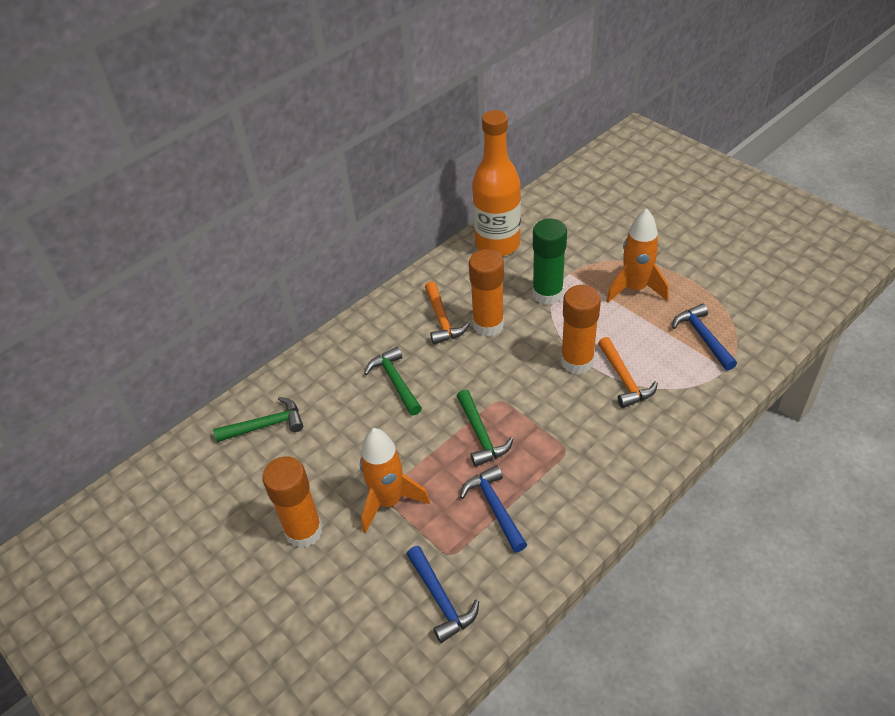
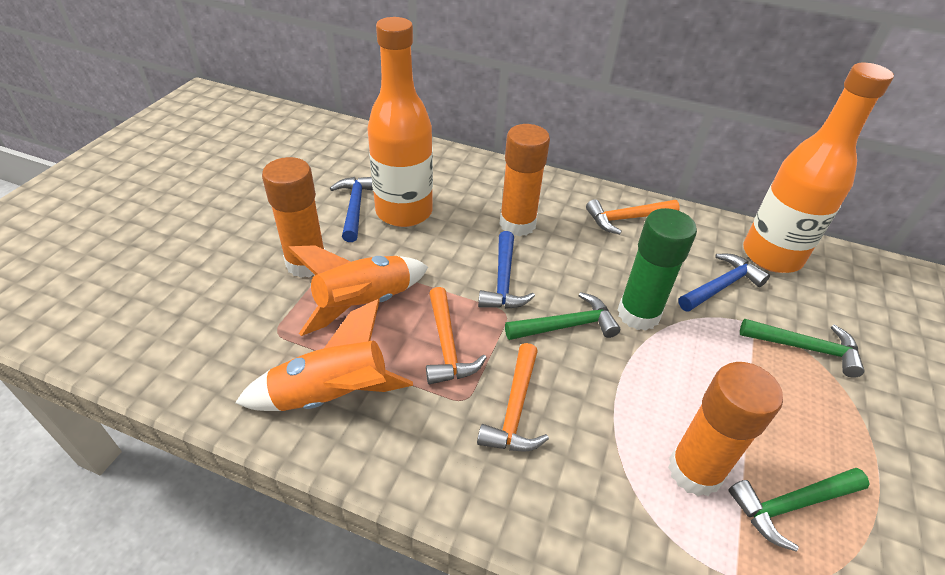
orange bottle: [472,110,521,256] = 1 -> [367,17,433,227] [743,63,894,273] = 2
orange hammer: [425,281,470,345] [598,337,658,408] = 2 -> [426,287,486,384] [477,343,549,452] [586,199,680,234] = 3

